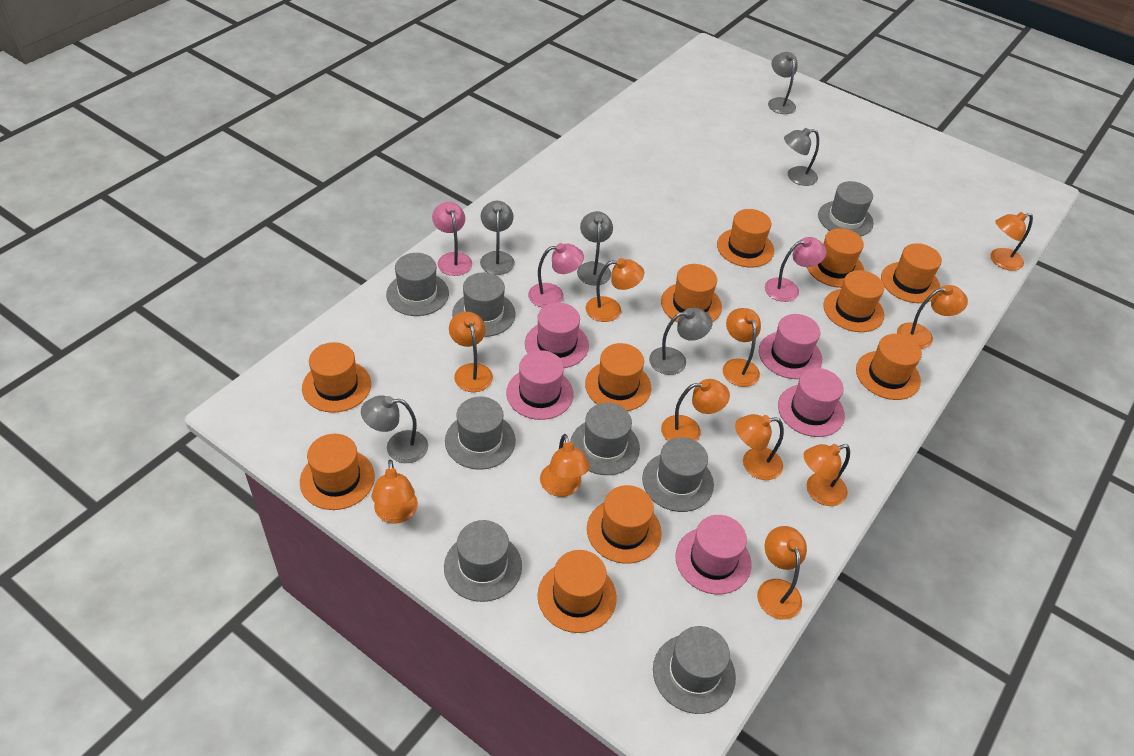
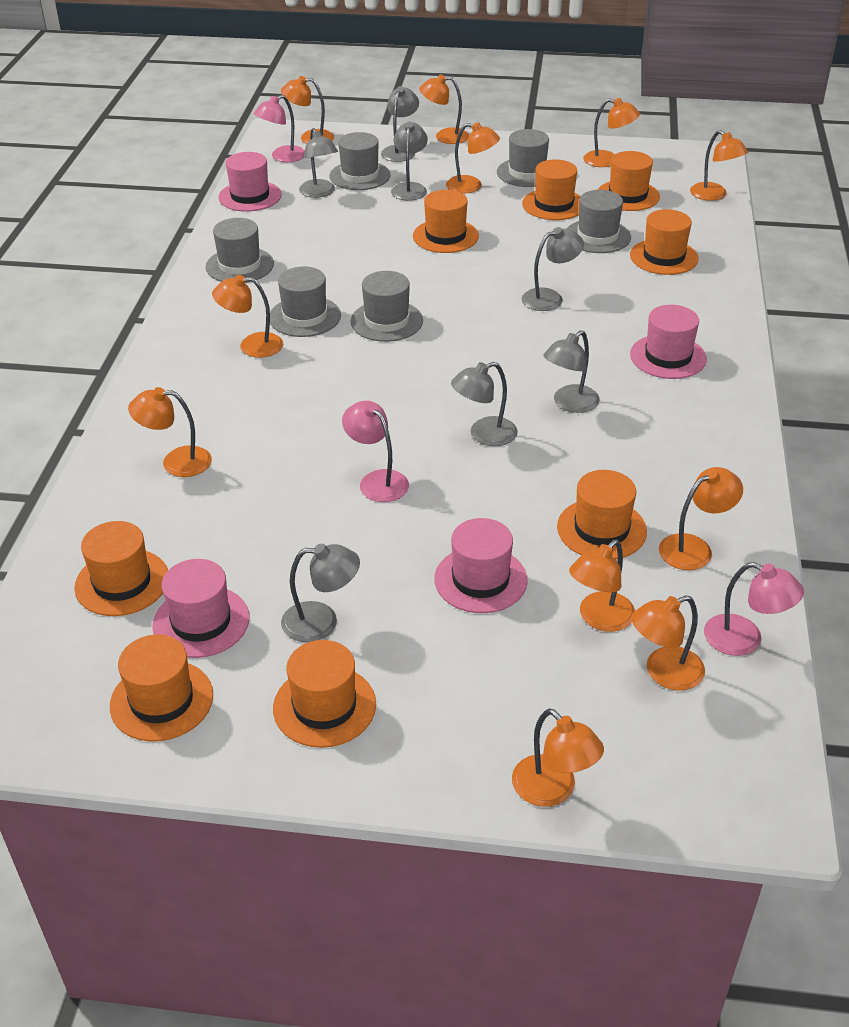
grey hat: [386,253,449,316] [444,520,522,602] [445,396,516,470] [452,272,515,337] [570,403,640,475] [642,437,714,512] [653,626,736,714] [818,181,874,237] = 8 -> [205,218,274,283] [270,266,341,337] [329,132,391,190] [350,271,423,342] [497,129,549,187] [567,190,631,253] = 6
grey lamp: [361,395,428,463] [480,201,515,275] [577,211,613,286] [649,308,712,375] [768,52,798,114] [784,128,819,186] = 6 -> [281,543,360,642] [299,128,338,198] [381,86,419,162] [391,122,428,201] [451,362,518,446] [521,227,584,311] [543,330,600,413] = 7
orange hat: [300,434,375,510] [302,342,371,413] [537,550,617,633] [585,343,651,411] [587,485,662,564] [661,264,722,322] [717,209,774,267] [807,228,864,288] [823,270,884,332] [856,334,922,400] [881,243,942,303] = 11 -> [74,521,168,616] [110,635,213,741] [273,640,376,748] [413,190,479,253] [522,159,581,220] [557,470,647,559] [598,151,660,211] [630,209,699,275] = 8
pink hat: [506,350,573,420] [525,303,589,368] [675,515,752,594] [759,314,822,379] [778,368,845,437] = 5 -> [152,559,250,658] [218,152,282,212] [434,518,528,613] [630,305,707,379] = 4

